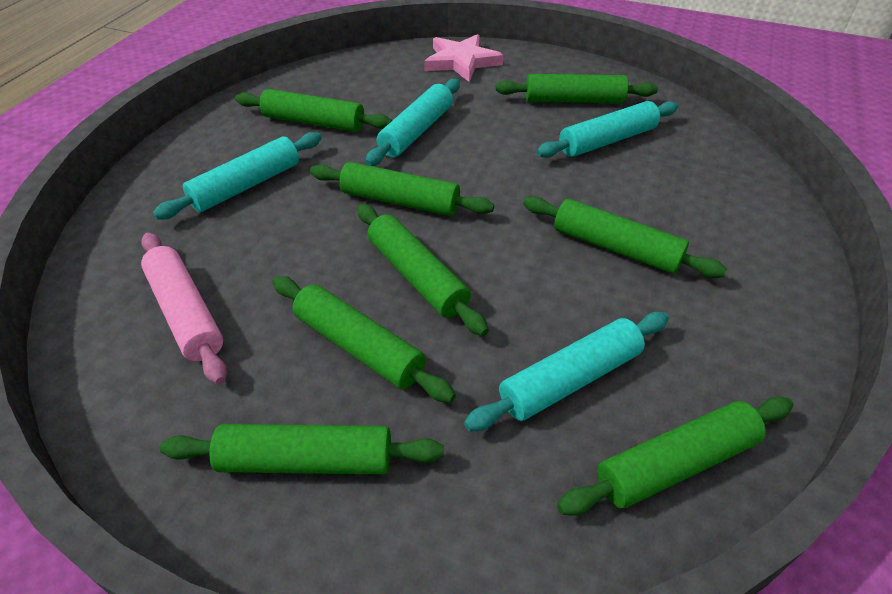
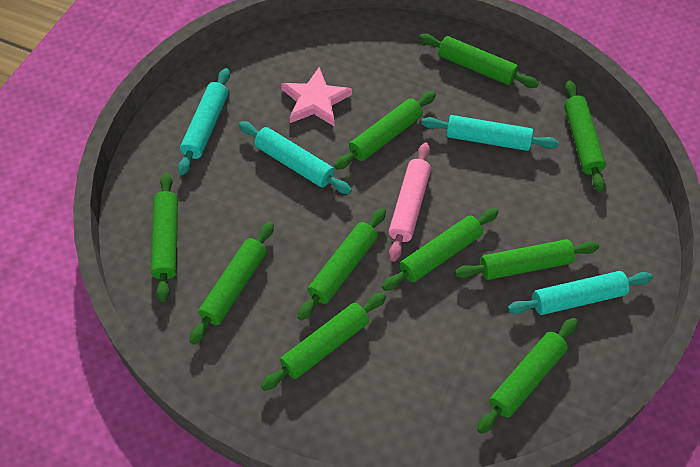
green rolling pin: [160,424,444,474] [235,89,392,132] [272,276,456,403] [310,162,494,216] [357,204,489,336] [496,74,658,103] [523,196,727,278] [557,396,794,515] = 8 -> [151,173,178,302] [189,222,274,345] [260,292,386,391] [297,208,386,321] [334,91,436,170] [382,208,499,291] [419,34,539,88] [455,239,599,280] [477,318,578,434] [564,80,606,193] = 10

